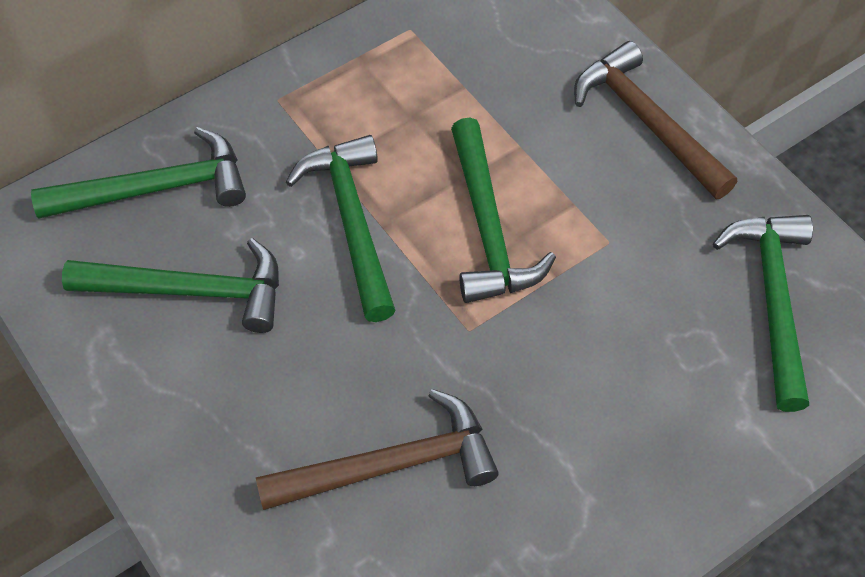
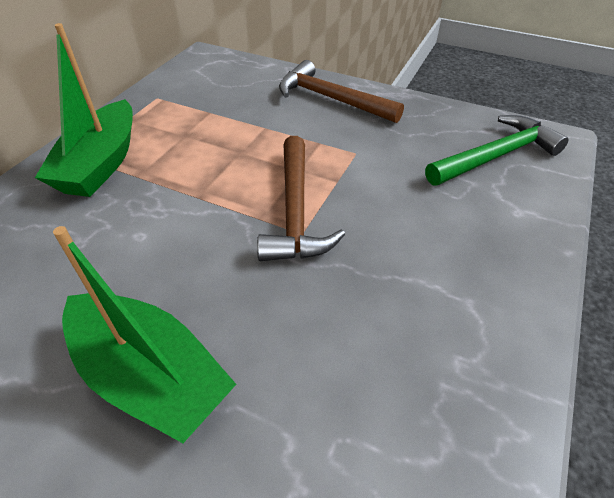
green boat: none = 0 -> [35,23,133,197] [53,226,236,443] = 2
green hammer: [31,127,246,219] [62,238,279,333] [286,135,395,322] [451,118,556,303] [713,215,813,412] = 5 -> [425,115,569,185] = 1

